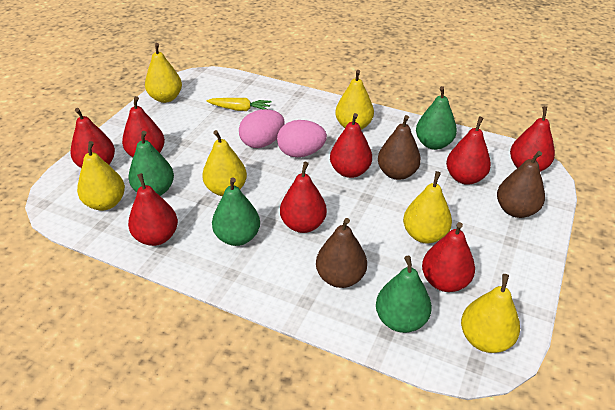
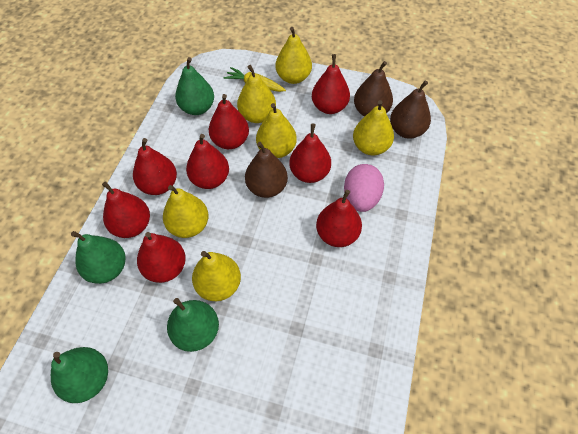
pink egg: [239,109,284,148] [277,120,327,157] = 2 -> [344,164,384,212] = 1

